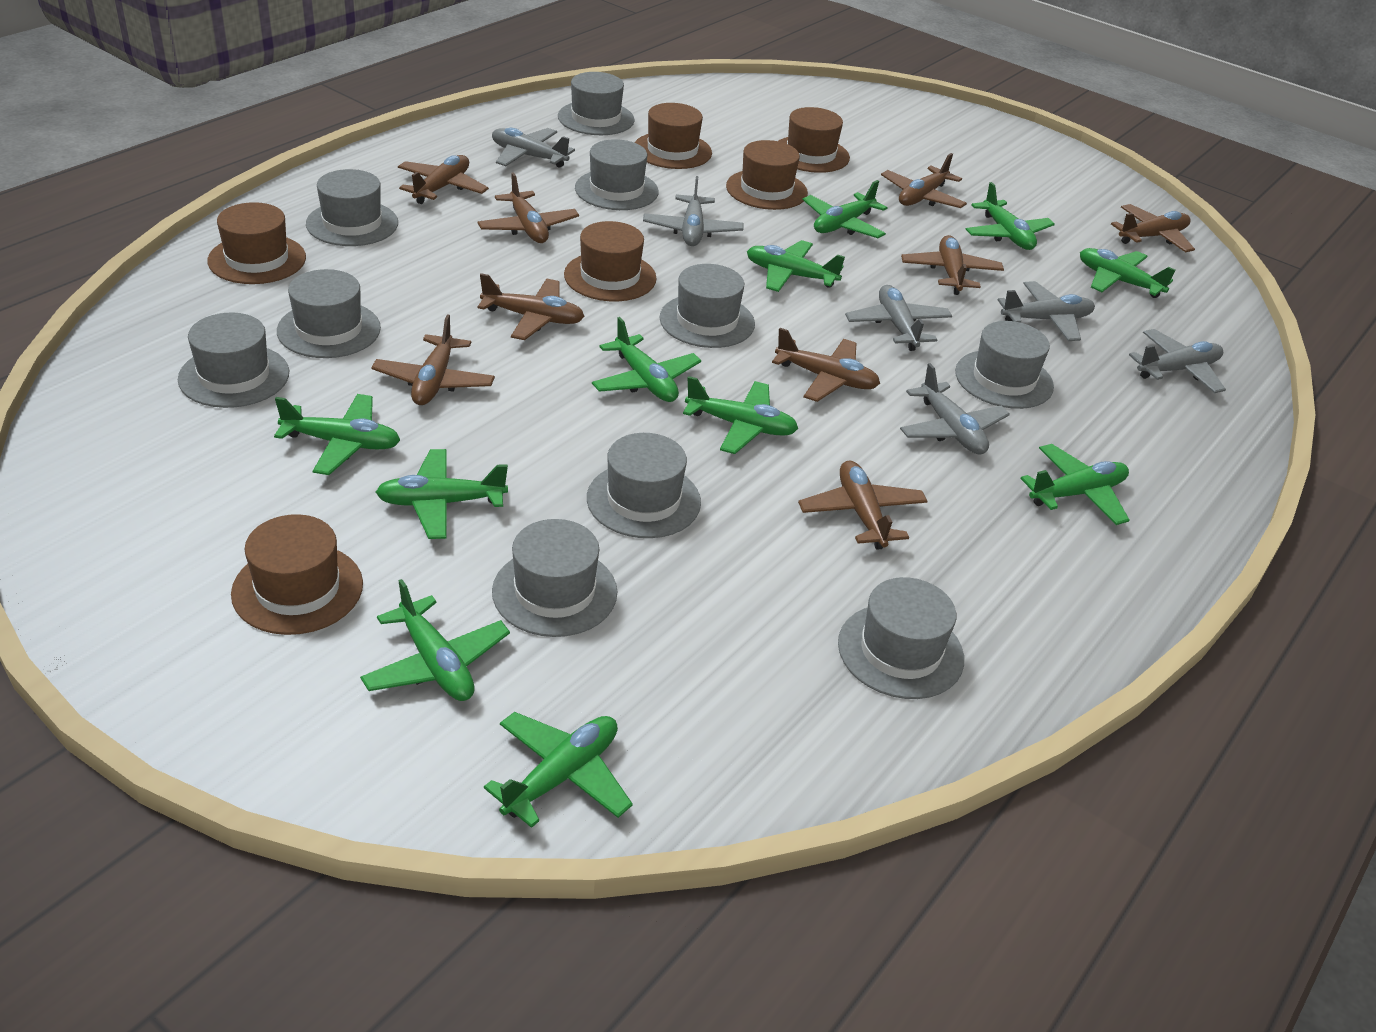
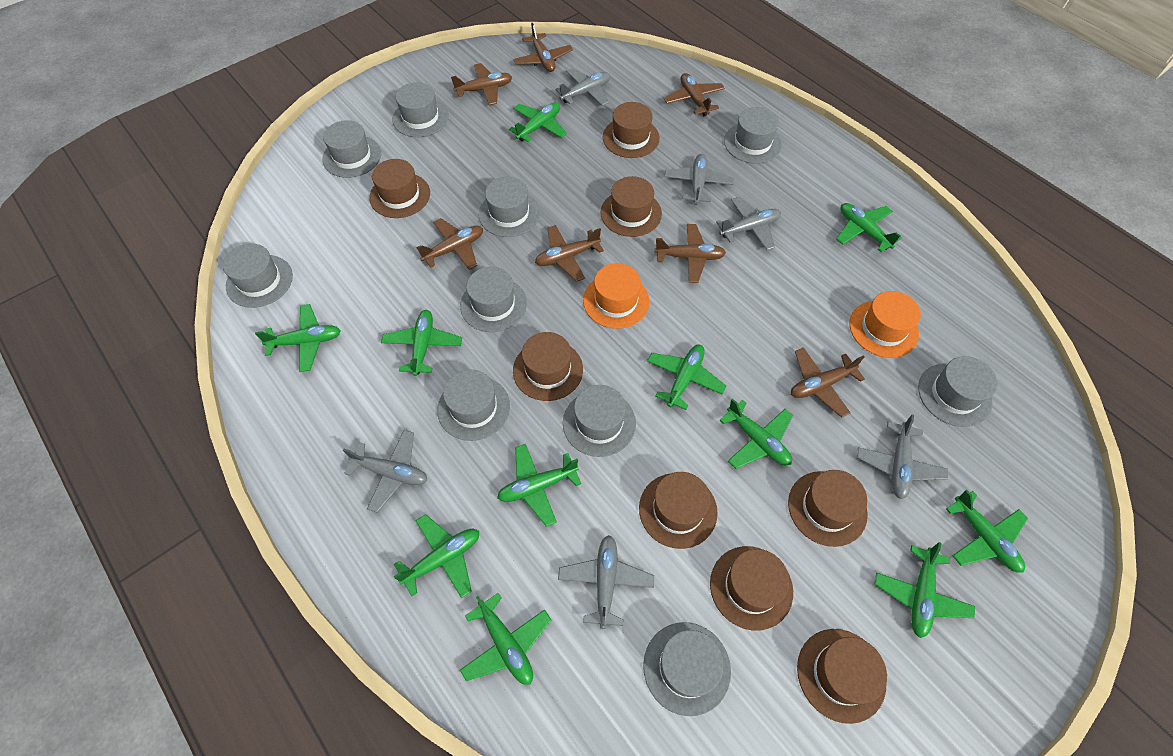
brown hat: [207,202,306,284] [231,514,363,635] [564,221,657,301] [635,103,712,169] [726,140,808,210] [779,107,850,173] = 6 -> [369,159,430,218] [513,332,583,401] [600,176,662,237] [603,102,660,158] [639,472,718,549] [710,546,793,631] [788,470,868,547] [797,629,887,724] = 8
brown plane: [371,314,495,405] [398,155,489,204] [477,172,579,243] [477,273,585,340] [772,328,880,402] [798,461,928,550] [881,153,967,208] [901,235,1004,295] [1111,204,1195,252] = 9 -> [417,218,483,270] [451,63,512,105] [513,23,573,72] [535,225,604,282] [654,224,726,283] [664,73,725,116] [791,348,865,418] = 7
orange hat: none = 0 -> [583,263,650,329] [849,291,921,358] = 2

